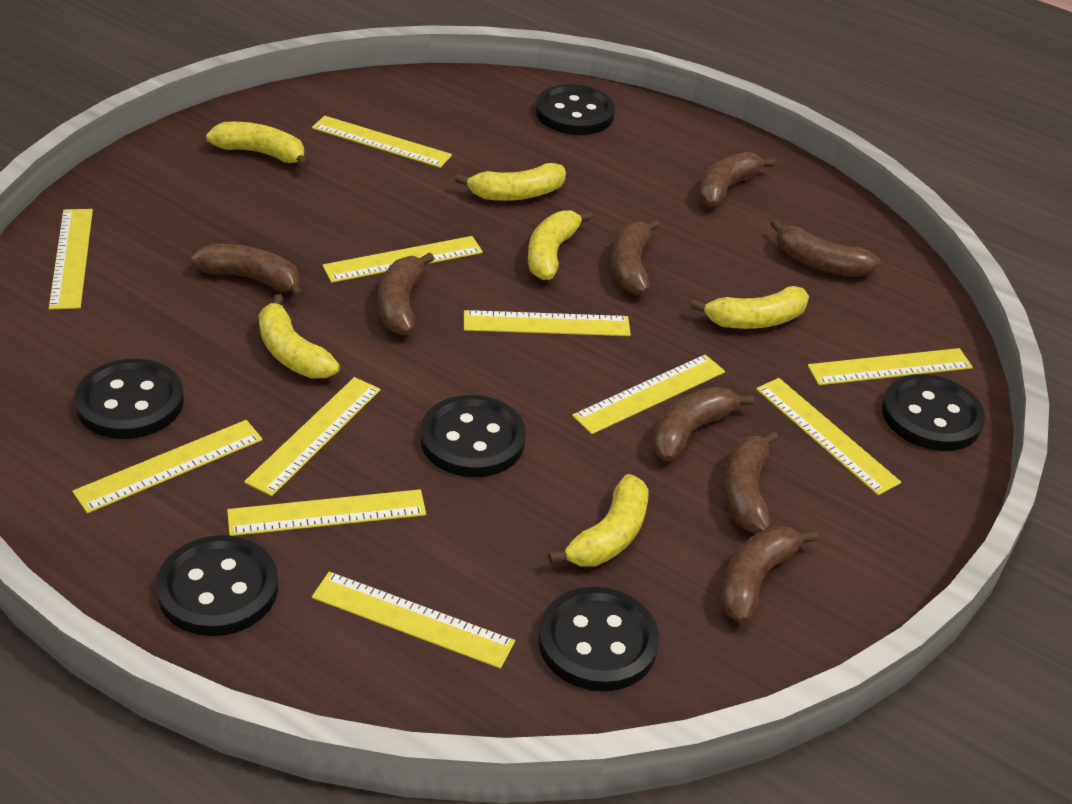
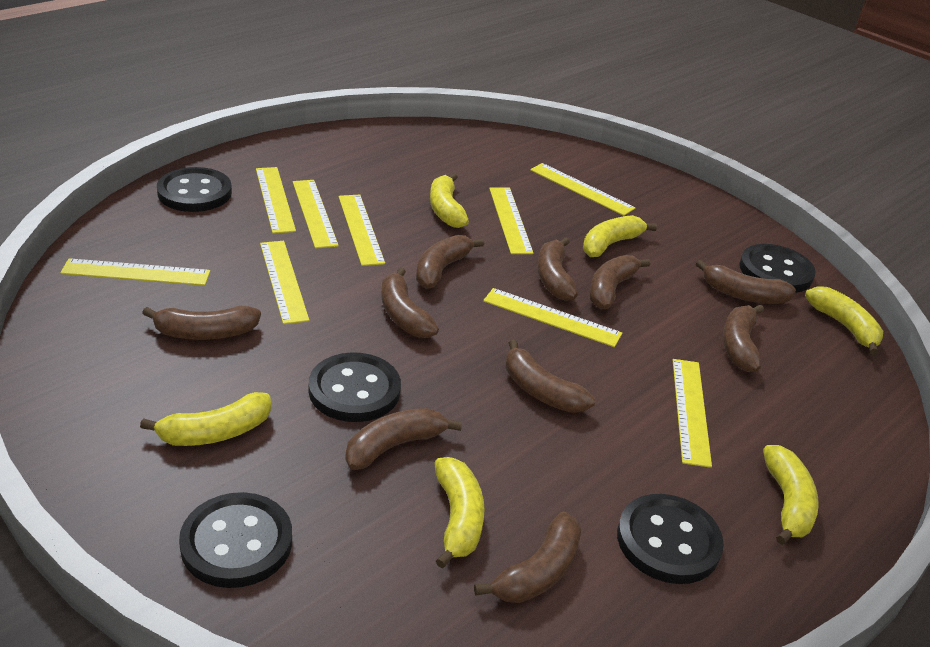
black button: [74,359,184,439] [156,535,278,636] [420,395,526,477] [535,84,615,135] [538,587,659,692] [882,374,985,451] = 6 -> [157,167,232,212] [179,492,292,588] [309,352,401,422] [617,494,724,584] [739,244,816,293] = 5
brown banana: [191,244,304,299] [378,252,434,335] [611,219,660,295] [652,387,754,462] [698,152,775,207] [720,526,818,623] [723,431,778,533] [770,219,881,276] = 8 -> [142,306,261,340] [345,408,462,470] [381,267,439,338] [416,235,484,289] [474,511,581,603] [506,340,595,413] [537,237,578,301] [589,255,651,309] [696,260,796,304] [723,305,764,372] = 10
yellow ruler: [49,209,93,309] [72,420,263,513] [227,489,426,536] [244,377,380,496] [312,116,452,168] [312,572,515,669] [323,236,483,283] [464,310,631,336] [572,354,725,434] [756,378,901,495] [808,348,973,385] = 11 -> [60,258,210,286] [256,167,296,234] [260,241,309,324] [293,180,339,249] [338,195,385,266] [483,288,622,347] [489,187,533,254] [530,163,635,216] [673,359,712,468] = 9

